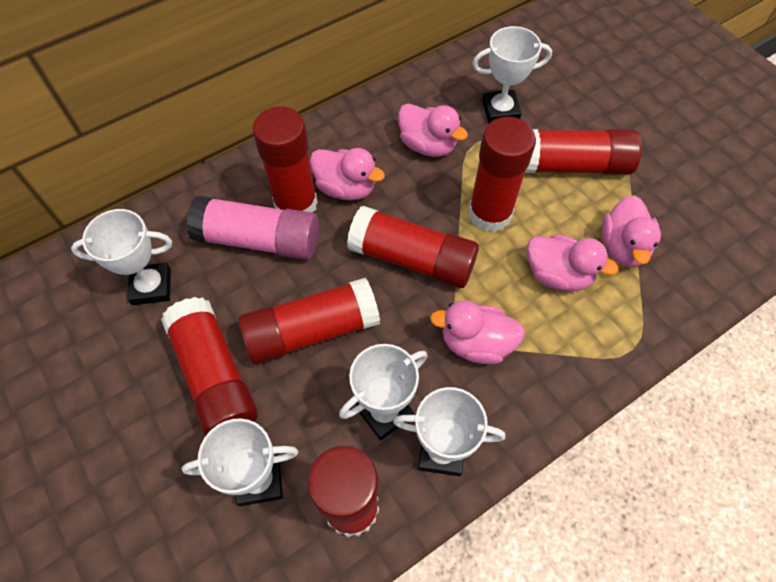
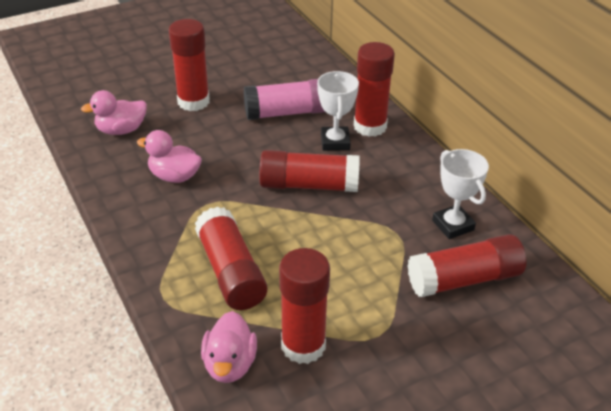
pink duck: [310,148,385,200] [398,103,468,157] [430,301,525,364] [527,234,619,291] [601,195,661,267] = 5 -> [81,90,147,135] [137,130,202,183] [201,311,257,383] = 3
red glue stick: [161,297,258,435] [239,278,380,364] [252,106,318,213] [307,446,379,537] [347,206,479,288] [469,117,536,232] [525,129,642,175] = 7 -> [169,19,210,111] [195,206,267,310] [259,150,360,192] [279,248,330,364] [354,42,395,137] [408,234,526,297] = 6
white trophy: [71,209,172,305] [182,418,299,506] [339,344,427,440] [393,387,505,476] [472,26,552,123] = 5 -> [317,71,359,151] [432,149,489,239] = 2

